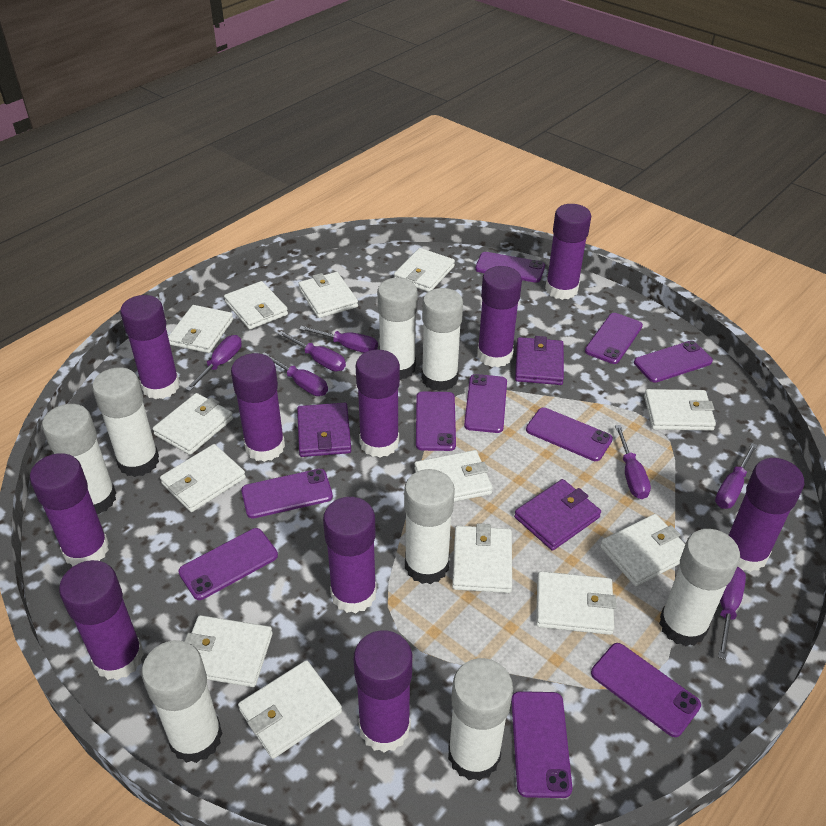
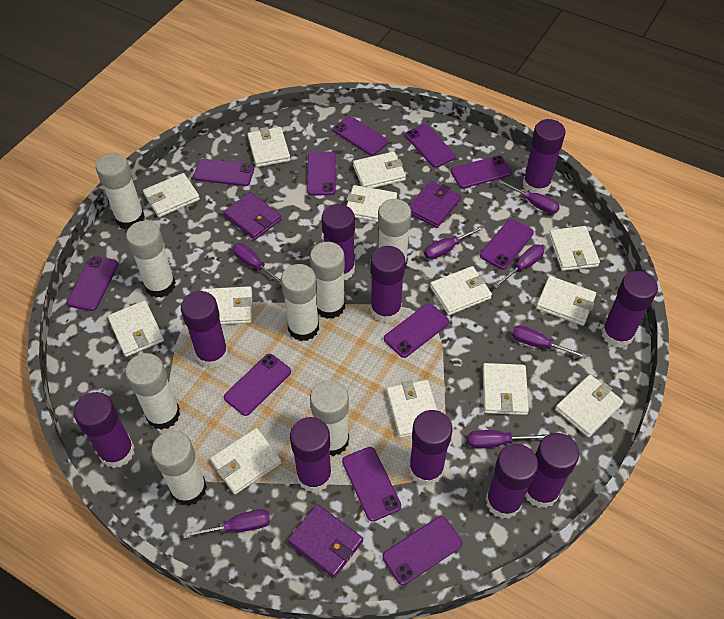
purple phone: [178,528,278,600] [241,469,333,519] [416,392,456,451] [464,374,507,433] [475,252,545,283] [511,691,572,798] [526,408,613,461] [585,313,643,364] [591,643,701,737] [634,341,713,383] = 10 -> [67,256,118,311] [193,159,254,186] [224,354,291,416] [307,152,336,196] [333,116,388,156] [342,447,401,522] [382,516,462,585] [384,303,449,358] [405,124,456,168] [451,155,512,188] [480,219,534,270] = 11

